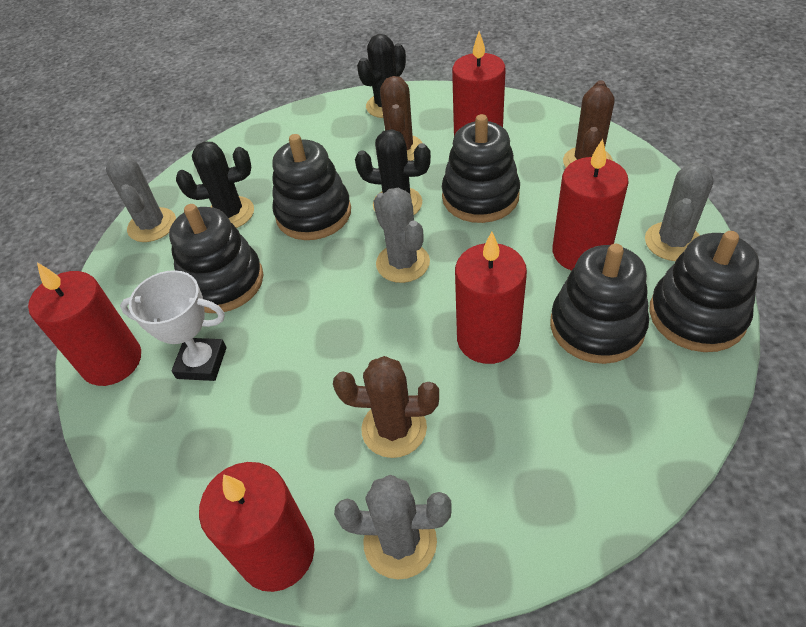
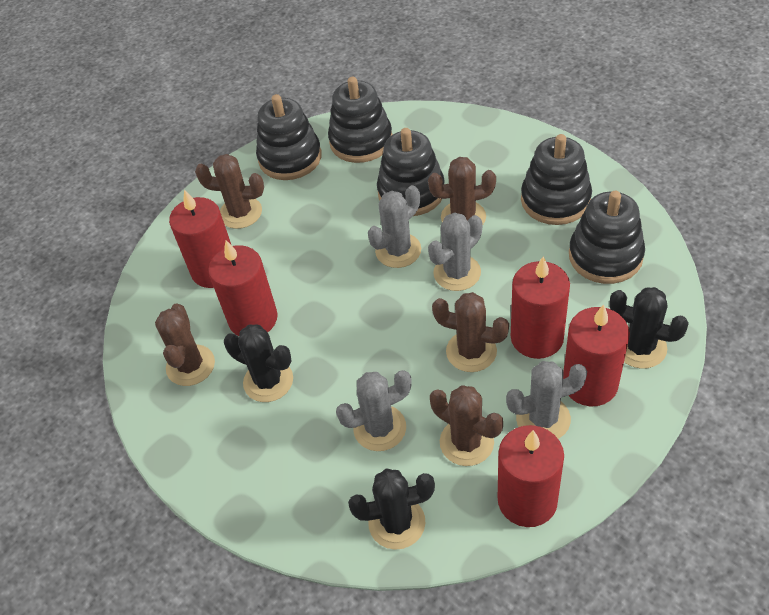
brown cactus: [333,356,439,458] [380,76,422,161] [563,80,614,168] = 3 -> [155,303,215,386] [195,154,264,229] [428,157,496,225] [430,385,503,466] [432,292,509,372] = 5
white trophy: [120,270,226,381] = 1 -> none = 0

